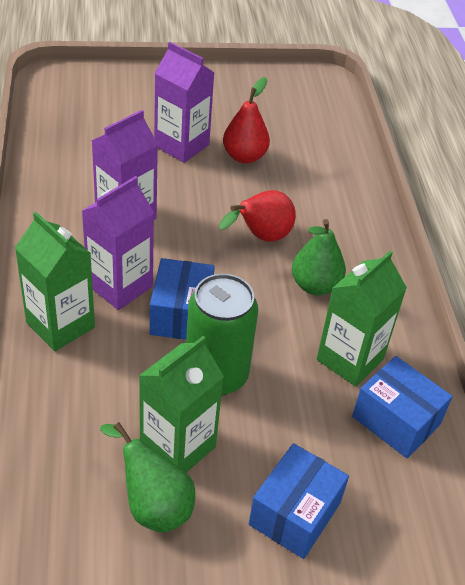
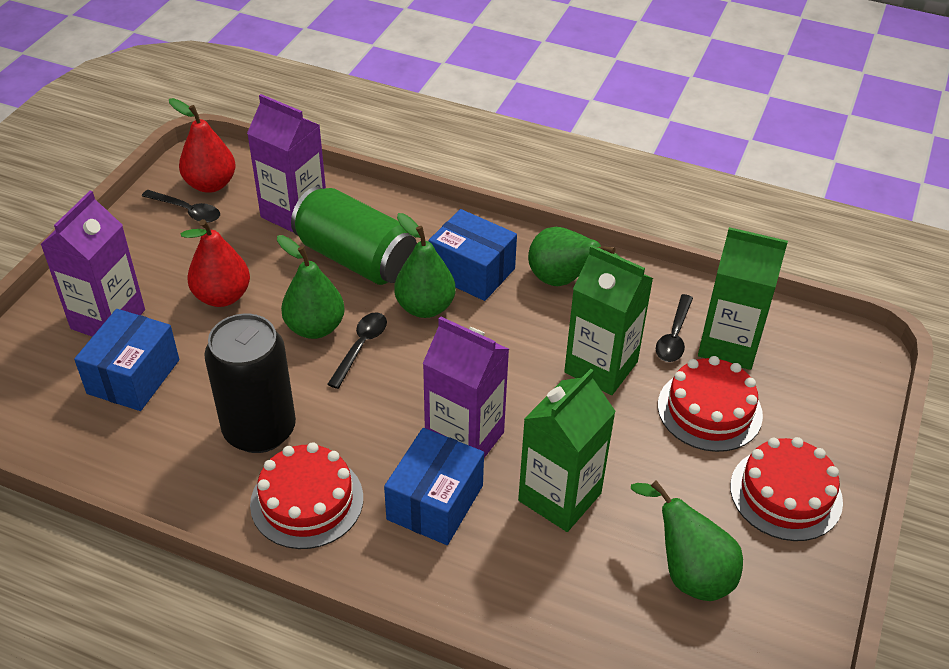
black can: none = 0 -> [204,314,296,453] = 1
black spoon: none = 0 -> [142,190,220,223] [327,312,387,389] [656,294,693,362] = 3
green pear: [100,422,195,532] [292,219,346,295] = 2 -> [277,235,345,339] [394,213,456,318] [528,227,620,286] [631,480,743,601] = 4
red cake: none = 0 -> [250,442,363,549] [658,356,763,452] [730,437,843,541] = 3

